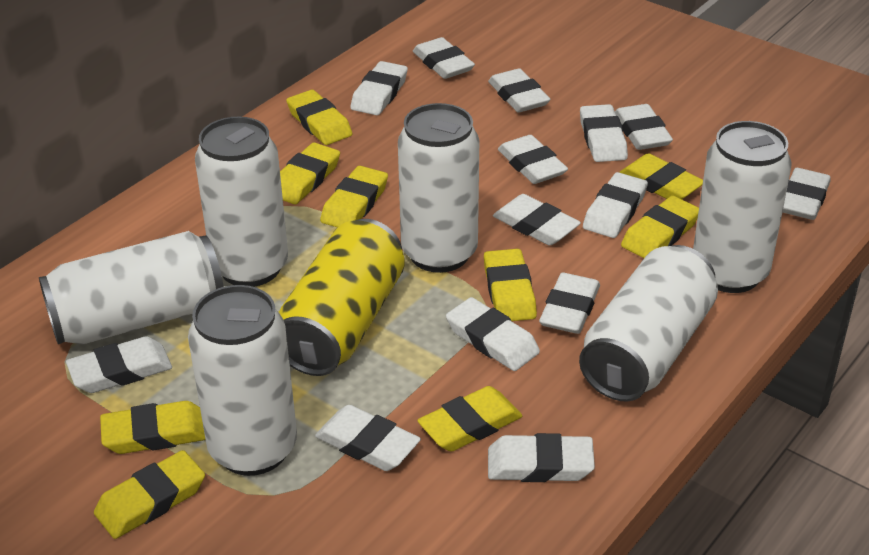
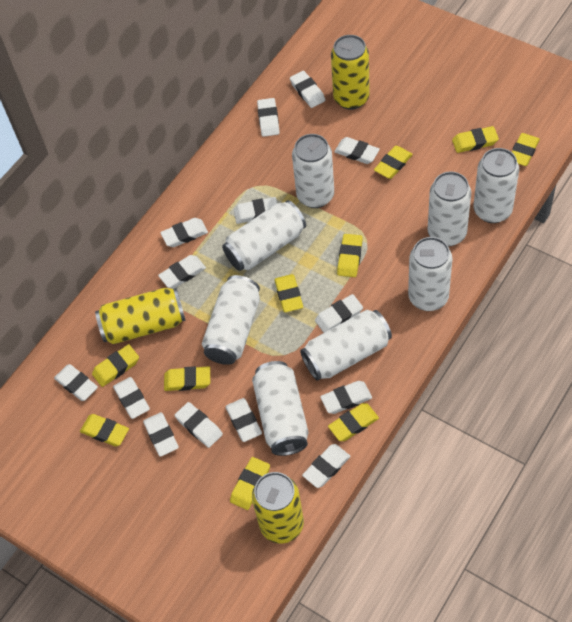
white can: [39,231,224,344] [188,285,297,476] [195,116,288,287] [398,103,479,273] [579,245,718,401] [693,121,792,293] = 6 -> [202,275,260,365] [222,200,306,271] [252,361,308,456] [292,134,334,208] [300,310,392,381] [408,237,453,311] [428,171,471,247] [473,148,519,223] = 8
yellow can: [279,219,405,376] = 1 -> [95,288,186,344] [252,472,304,544] [331,35,370,110] = 3
yellow eraser: [94,450,205,539] [100,401,206,454] [280,142,340,204] [286,90,352,145] [320,166,388,227] [417,386,522,452] [484,249,537,321] [619,153,703,199] [621,196,699,258] = 9 -> [80,414,129,446] [92,344,139,387] [164,366,210,391] [230,457,270,510] [274,274,303,312] [328,403,379,441] [337,234,363,277] [374,146,413,179] [452,126,499,153] [512,133,540,166] = 10

